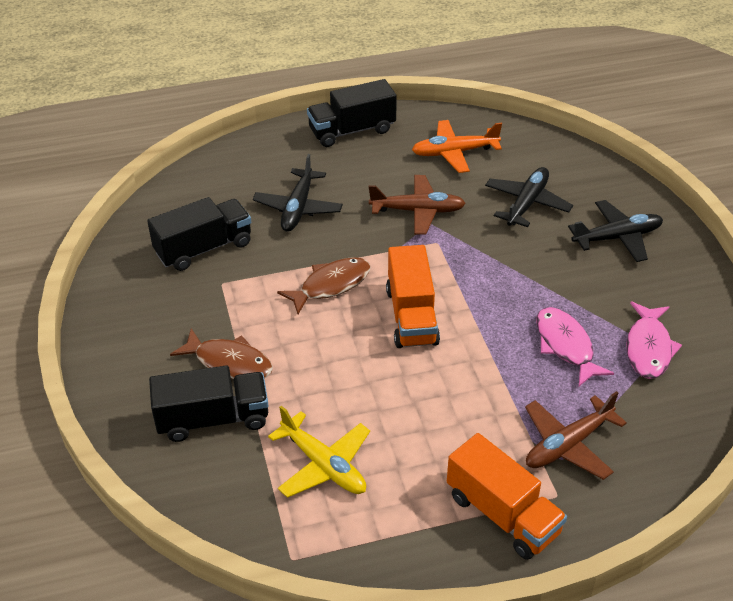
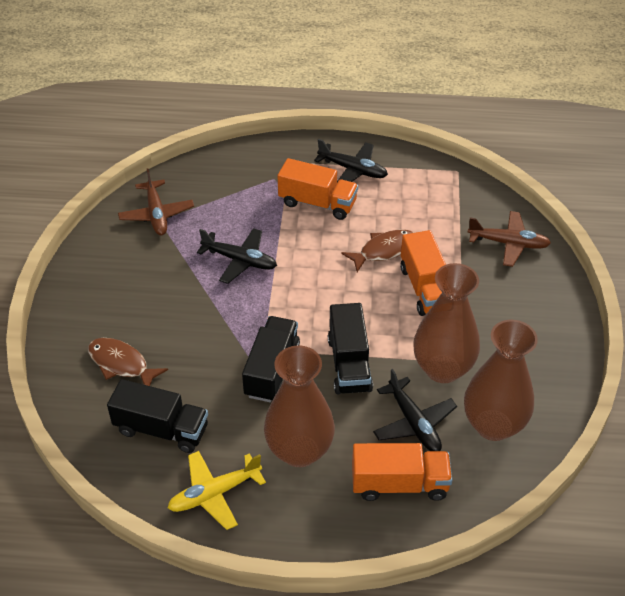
brown vase: none = 0 -> [264,345,335,467] [413,263,480,383] [464,320,538,441] = 3
orange plane: [412,120,502,173] = 1 -> none = 0
orange truck: [386,245,440,348] [447,433,567,560] = 2 -> [278,158,358,220] [352,443,452,501] [400,230,446,316] = 3
pink fish: [536,307,614,386] [626,302,682,379] = 2 -> none = 0

